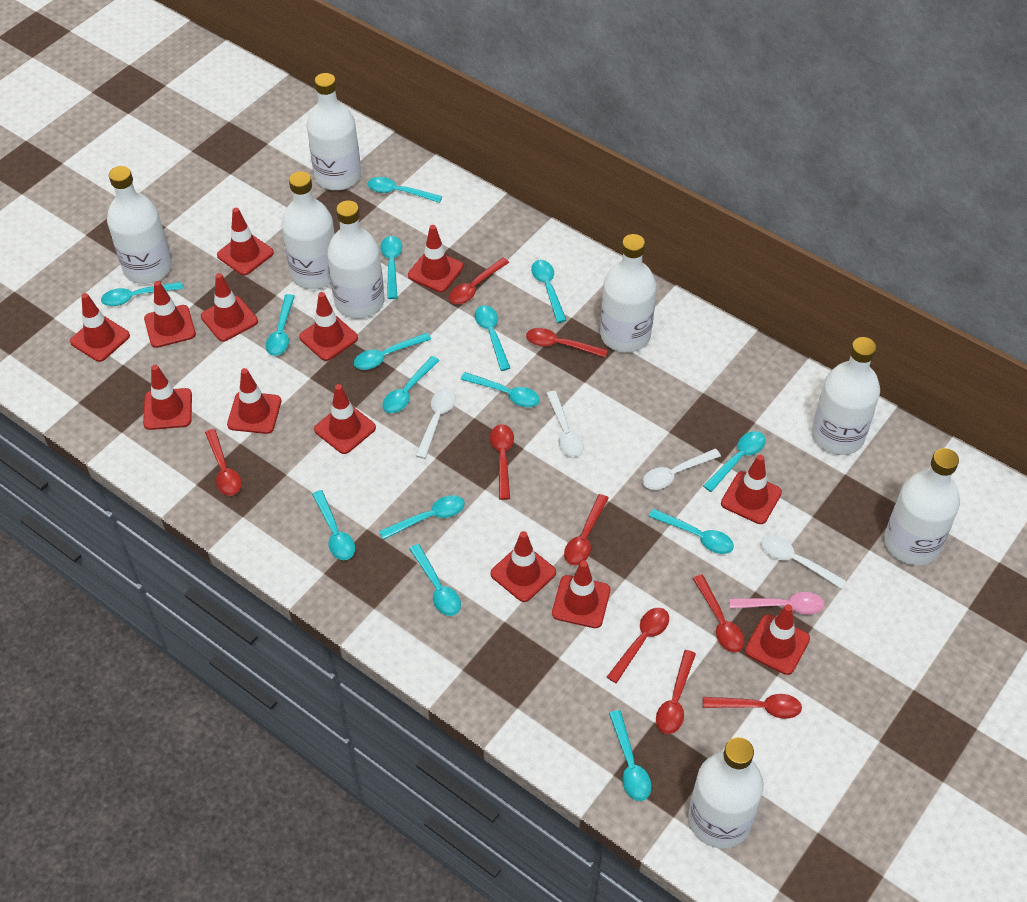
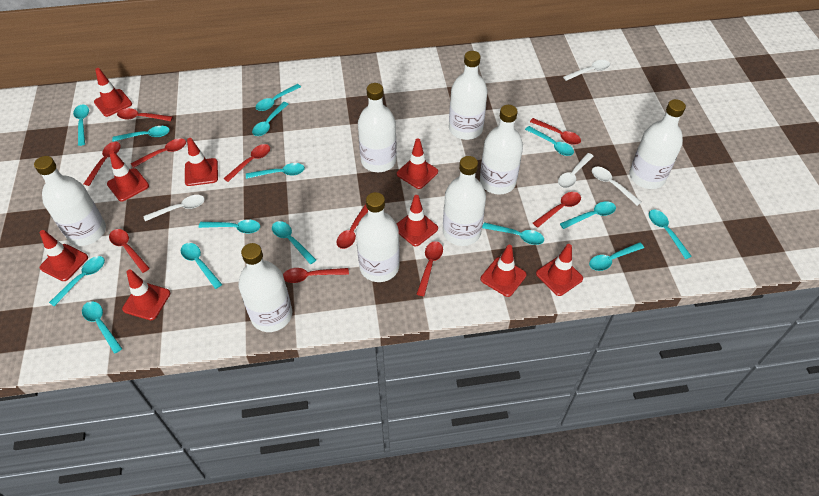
pink spoon: [729,592,824,615] = 1 -> none = 0
red spoon: [205,429,242,496] [449,257,509,304] [490,424,514,500] [526,328,608,358] [564,494,609,565] [607,608,669,683] [656,650,696,734] [693,575,745,652] [703,694,802,719] = 9 -> [83,142,121,186] [109,229,150,273] [117,108,173,121] [131,138,186,168] [223,144,270,182] [283,268,349,283] [336,204,368,249] [417,241,443,296] [530,118,581,145] [533,192,581,228] = 10
red traffic cone: [70,293,130,362] [143,365,192,430] [144,281,196,348] [201,273,258,342] [217,208,274,275] [227,368,281,434] [299,292,358,361] [314,384,376,454] [408,225,463,292] [490,531,556,602] [552,561,610,628] [721,455,782,524] [745,604,810,675] = 13 -> [40,230,88,281] [94,68,132,117] [107,151,149,202] [122,270,170,320] [185,138,218,186] [396,195,438,247] [397,138,438,189] [481,245,527,297] [536,244,583,296] = 9

